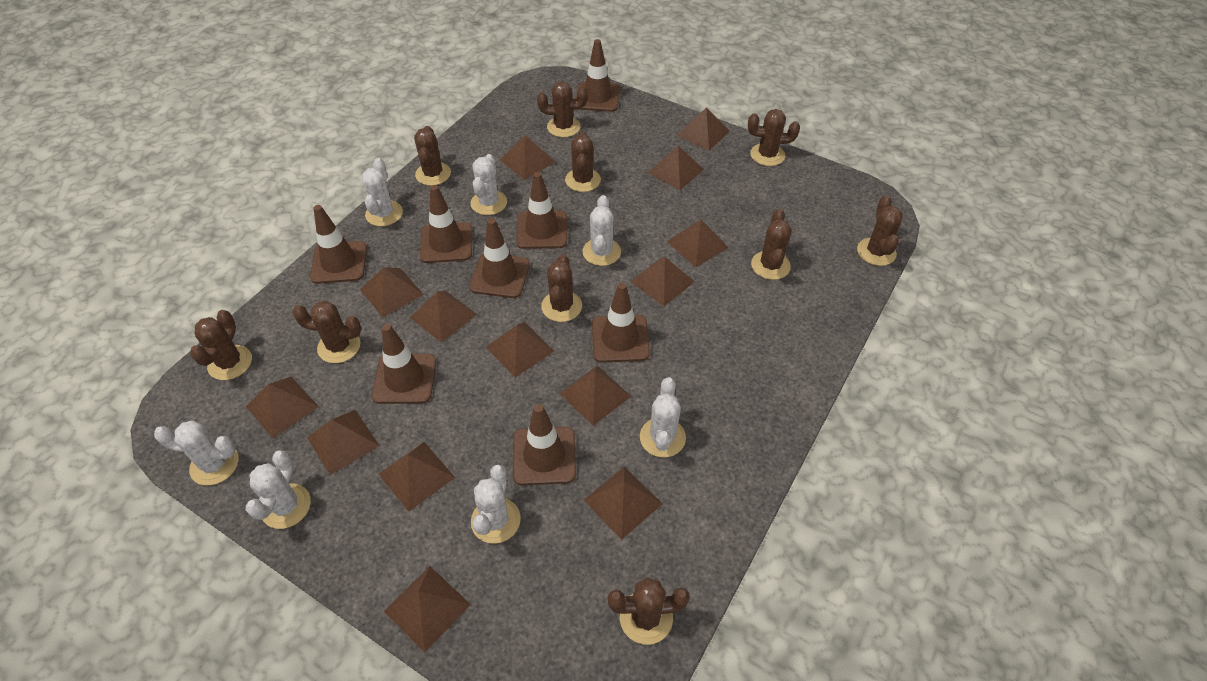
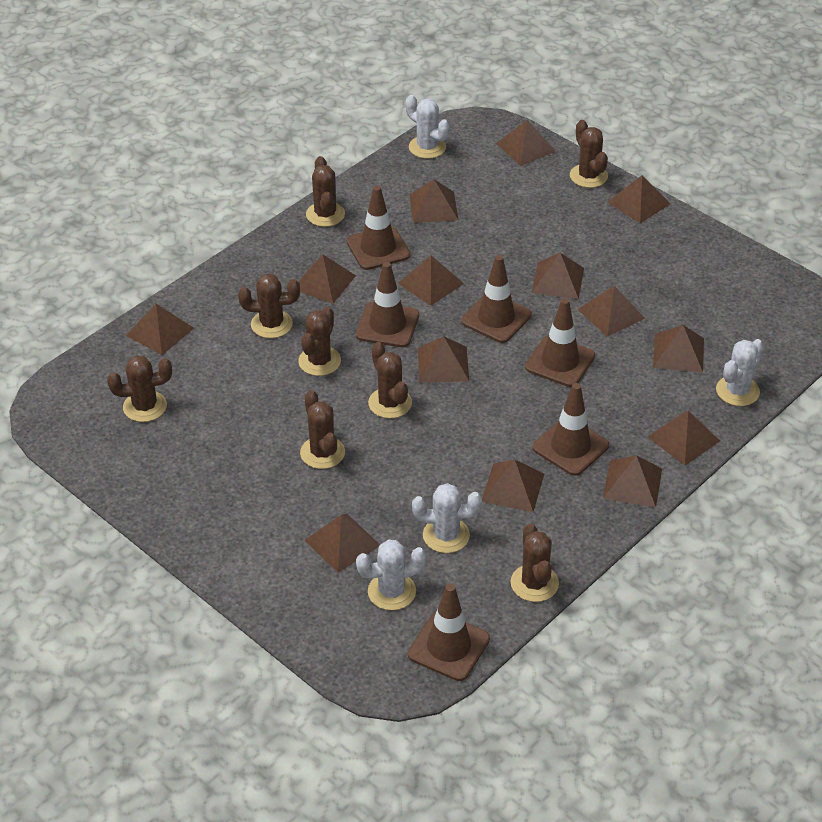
brown cactus: [190,310,252,380] [292,301,361,363] [414,126,451,186] [537,81,588,137] [541,255,582,322] [565,132,601,192] [608,577,690,645] [748,109,800,166] [751,209,792,280] [857,195,903,266] = 10 -> [107,355,172,422] [238,273,300,338] [298,307,341,376] [300,390,345,469] [306,156,345,227] [368,342,412,418] [511,524,559,602] [570,120,608,188] = 8
brown traffic cone: [310,205,367,284] [372,324,436,404] [420,185,472,263] [469,218,530,298] [513,404,576,485] [516,172,567,249] [576,39,621,112] [592,282,650,363] = 8 -> [346,186,410,270] [356,262,419,347] [408,584,490,681] [461,255,531,343] [525,298,595,387] [532,383,609,476] = 6
white cactus: [154,421,239,485] [246,451,311,529] [362,158,403,226] [470,154,507,215] [471,465,521,544] [582,195,621,266] [640,377,686,457] = 7 -> [356,540,426,610] [406,95,450,159] [412,483,482,553] [716,339,764,406] = 4

